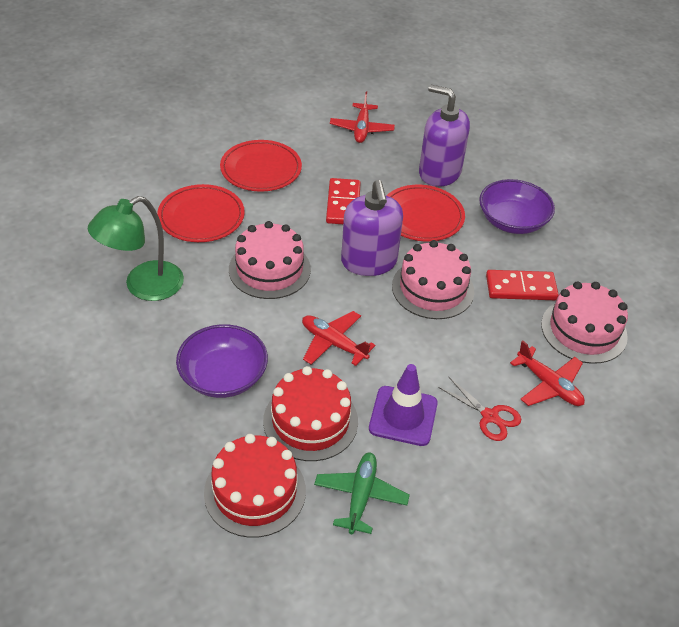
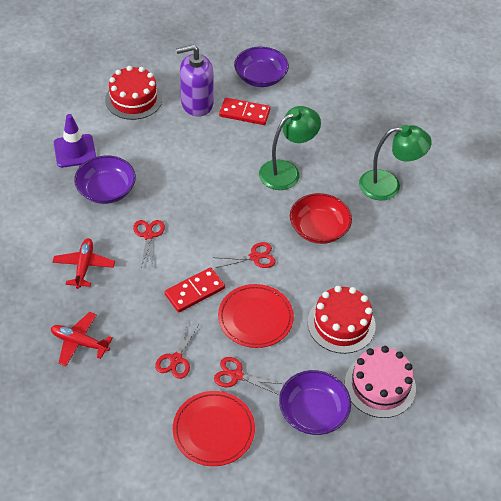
green lamp: [88,196,184,301] = 1 -> [259,106,321,190] [359,125,432,201] = 2
green plane: [314,452,410,534] = 1 -> none = 0
pink cake: [229,221,311,299] [392,240,474,319] [541,281,628,364] = 3 -> [345,346,416,418] = 1
purple bowl: [176,324,268,398] [479,179,555,234] = 2 -> [74,156,136,204] [234,47,289,87] [279,370,351,435] = 3
purple soap dispenser: [341,180,403,276] [419,85,470,187] = 2 -> [176,45,214,117] = 1
red bowl: none = 0 -> [290,193,352,244] = 1
red plane: [302,311,375,366] [330,92,395,143] [510,340,585,406] = 3 -> [51,312,113,366] [53,238,115,289] = 2
red plate: [157,184,245,242] [220,140,302,192] [387,185,465,241] = 3 -> [173,391,255,466] [218,284,294,348] = 2
red scissors: [438,377,521,441] = 1 -> [133,220,165,267] [155,322,198,379] [213,242,276,268] [214,357,282,394] = 4

